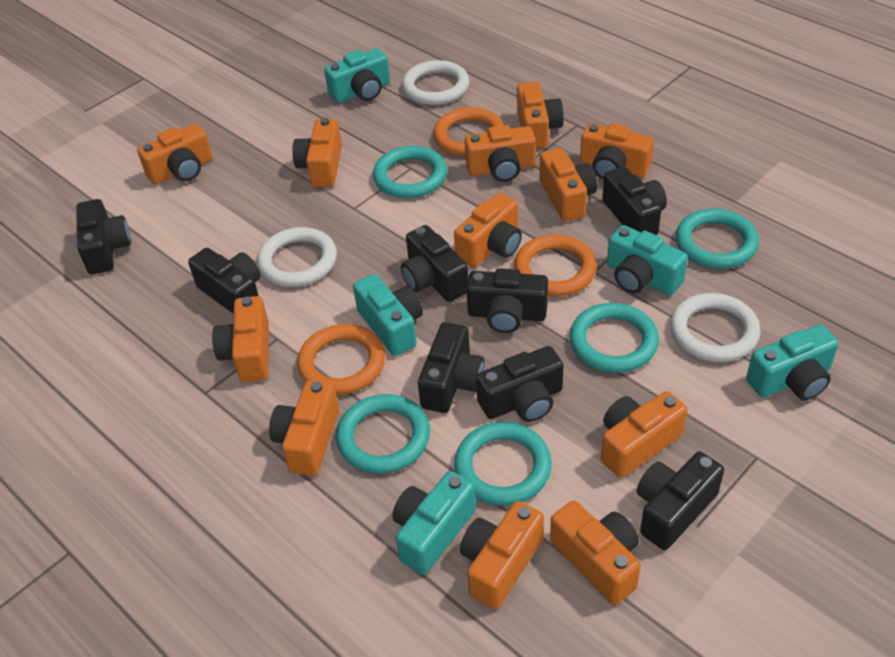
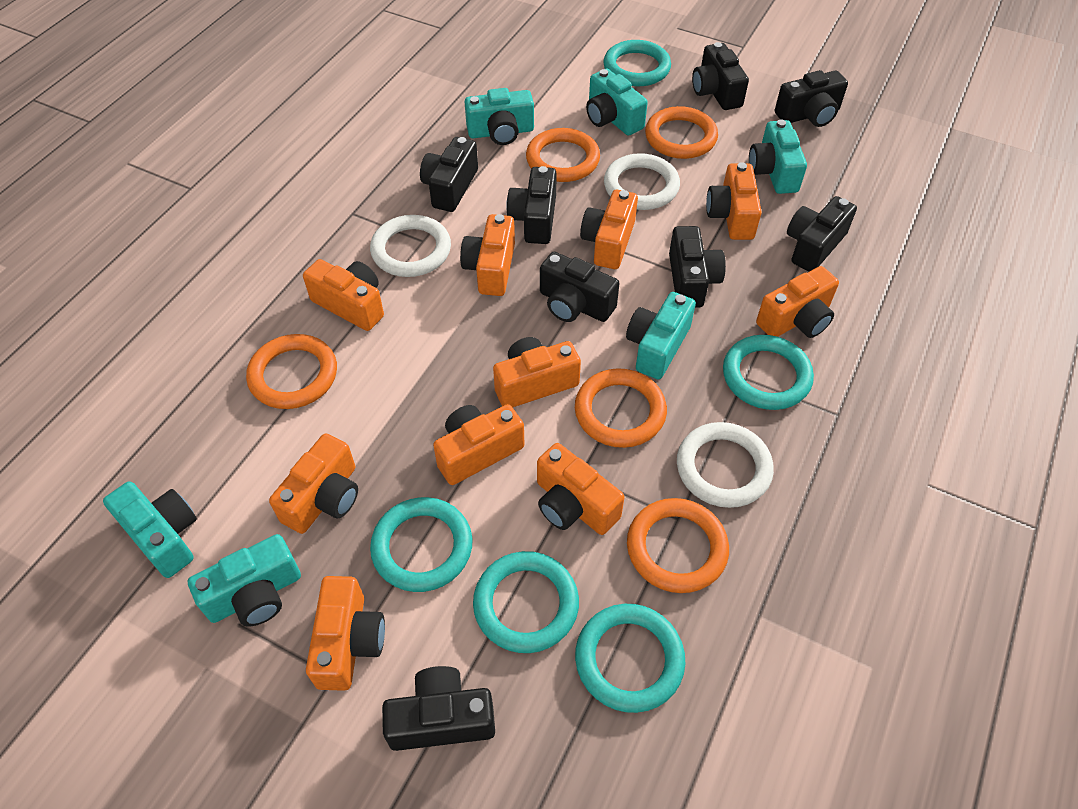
orange camera: [137,124,213,185] [212,296,269,382] [269,380,339,476] [292,118,342,187] [454,193,522,267] [460,501,544,610] [465,125,536,182] [517,82,564,148] [540,148,597,222] [550,500,641,605] [580,123,654,180] [601,391,688,478] = 12 -> [269,433,358,534] [303,259,384,331] [306,576,385,691] [433,404,524,485] [460,214,515,296] [493,337,581,408] [537,443,625,535] [580,190,638,269] [706,162,762,240] [756,266,839,338] = 10
orange ring: [297,324,385,395] [433,107,504,156] [514,235,597,297] = 3 -> [246,334,337,409] [526,128,600,182] [575,368,667,448] [627,498,729,593] [645,106,718,159] = 5
turquoise camera: [324,48,390,103] [353,274,423,356] [392,471,476,575] [607,225,688,296] [746,325,839,401] = 5 -> [103,481,197,578] [188,534,301,627] [465,88,534,145] [586,69,648,135] [626,292,696,379] [749,119,807,194] = 6

